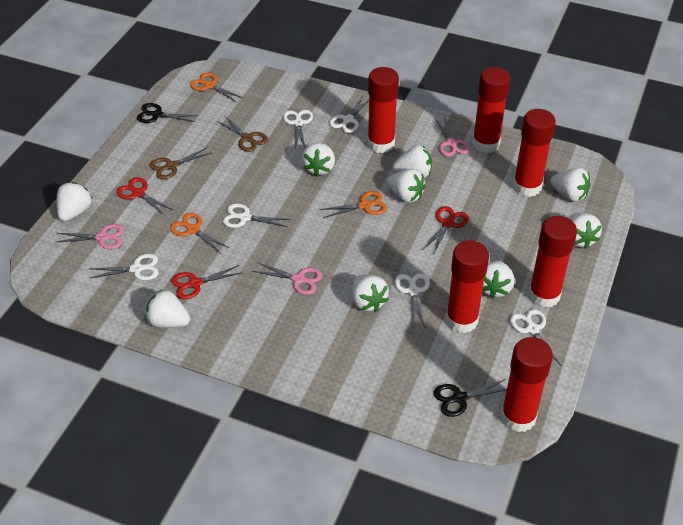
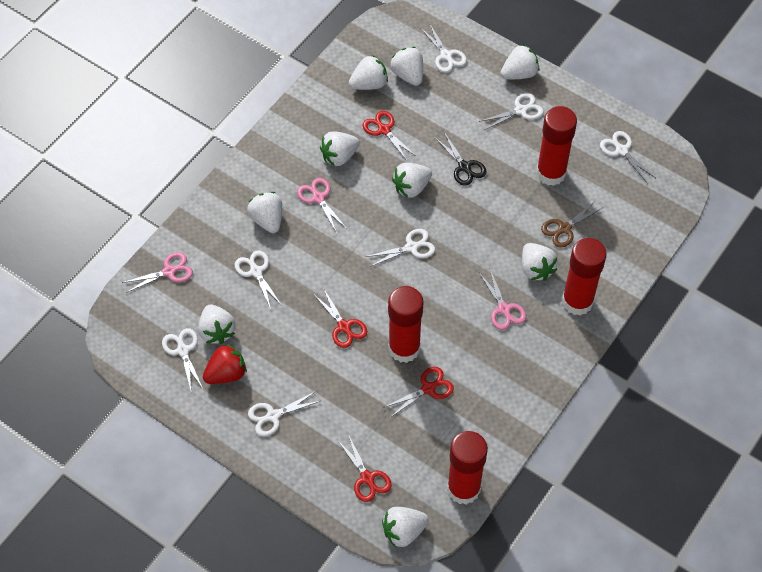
black scissors: [137,103,198,123] [434,379,507,417] = 2 -> [435,132,487,186] = 1
brown scissors: [150,147,211,179] [217,116,268,152] = 2 -> [541,200,604,248] = 1
orange scissors: [170,213,229,253] [190,73,243,103] [320,191,387,218] = 3 -> none = 0
red glue stick: [367,67,399,153] [446,240,489,333] [472,67,511,153] [501,337,553,432] [513,109,556,197] [528,216,577,308] = 6 -> [388,286,423,363] [447,431,488,505] [536,106,577,186] [562,238,607,316] = 4
red scissors: [116,177,173,215] [171,265,242,299] [424,206,469,253] = 3 -> [314,289,367,348] [338,434,392,502] [363,111,416,161] [383,367,454,417] = 4
red strawberry: none = 0 -> [203,344,247,384] = 1
white scissors: [89,254,159,280] [223,203,290,228] [283,110,313,149] [329,96,369,133] [395,273,430,327] [510,309,561,365] = 6 -> [162,328,203,390] [235,250,282,309] [248,391,320,436] [366,229,435,267] [421,24,467,72] [479,93,544,130] [600,131,655,183] = 7

